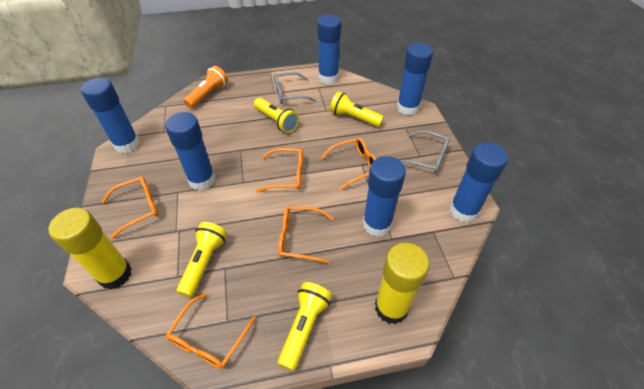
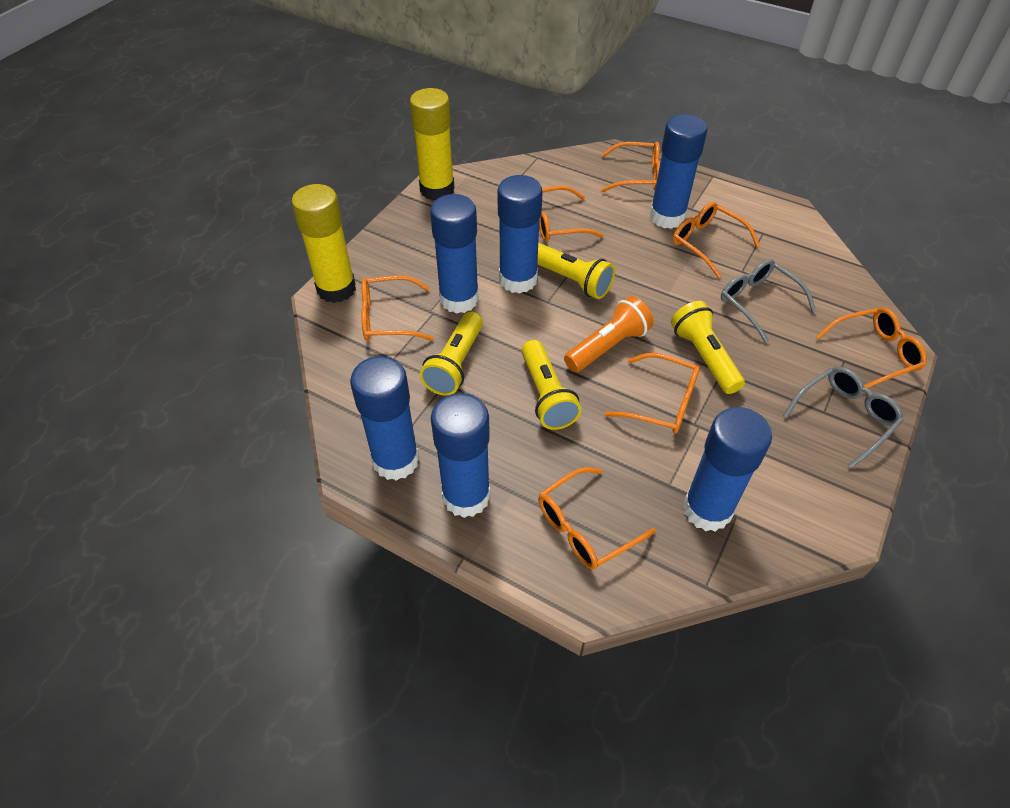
orange glasses: [102,176,159,239] [166,293,256,369] [256,148,303,192] [278,207,334,264] [321,138,376,190] = 5 -> [361,275,434,341] [538,467,656,570] [539,186,604,242] [601,142,660,193] [605,353,700,434] [672,202,760,278] [816,307,927,388] = 7

